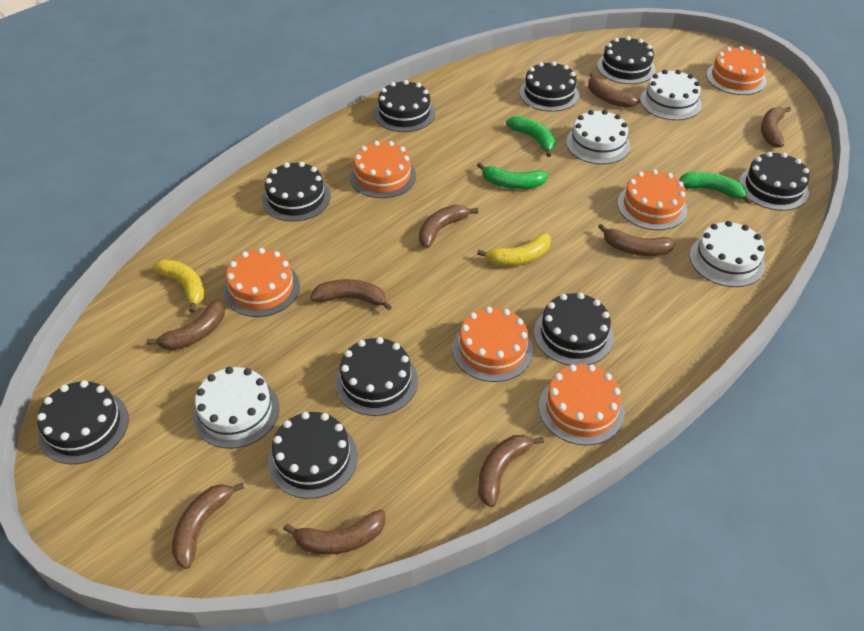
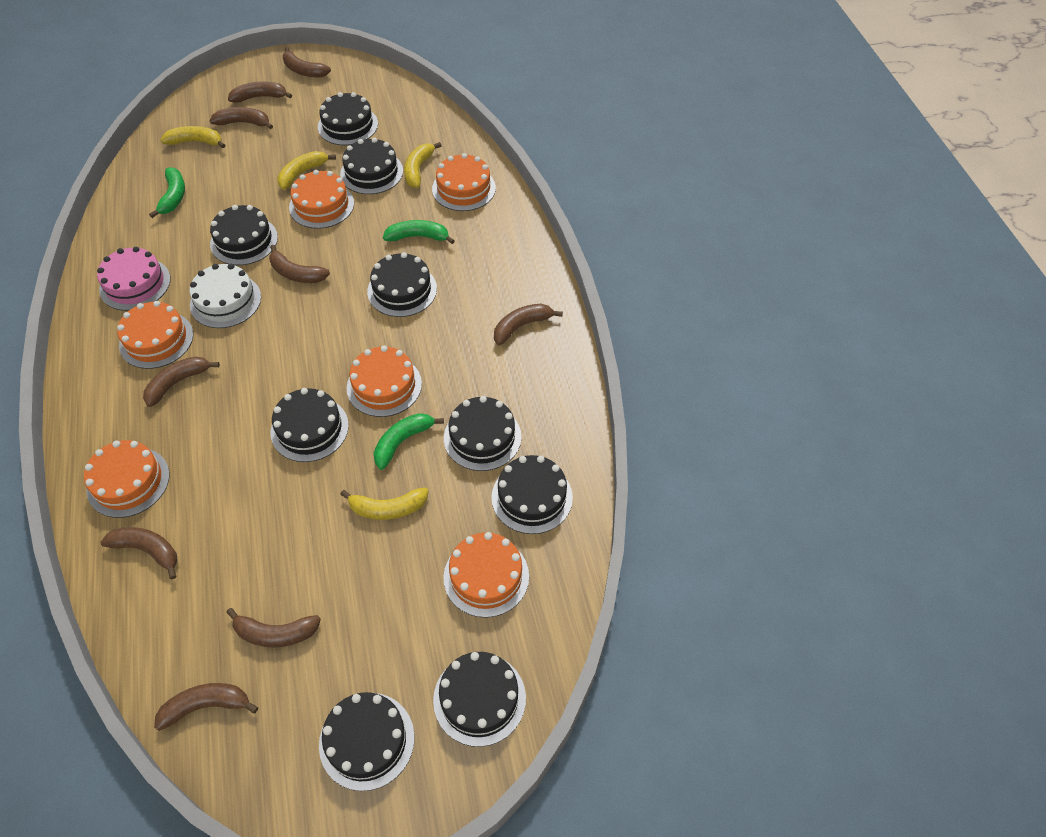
pink cake: none = 0 -> [97,247,170,311] = 1
white cake: [193,367,279,449] [566,110,630,164] [640,70,702,120] [690,221,765,287] = 4 -> [189,264,261,328] = 1
yellow banana: [152,259,205,313] [477,233,551,266] = 2 -> [160,126,225,148] [277,151,336,190] [340,487,428,520] [404,142,442,188] = 4

